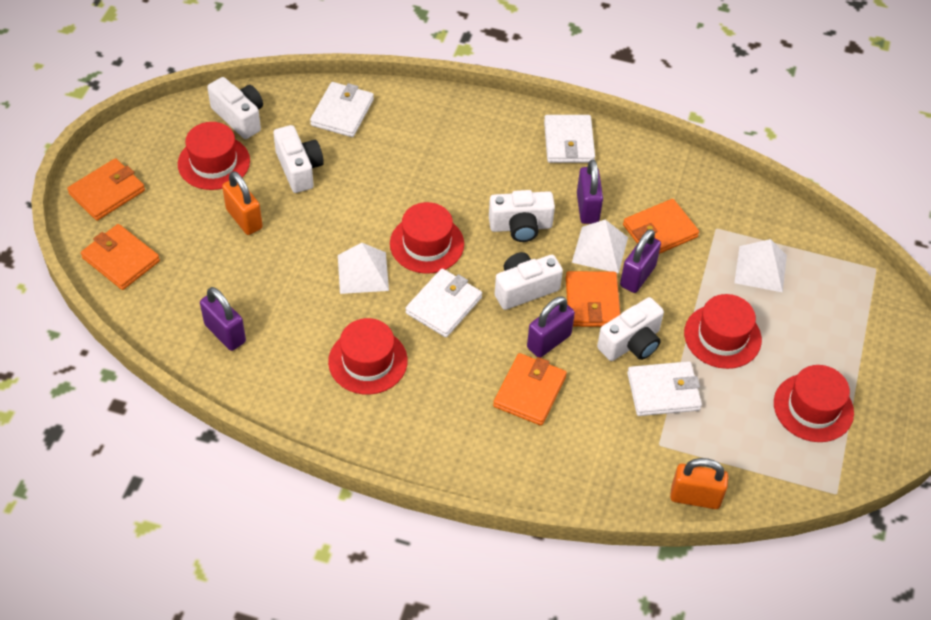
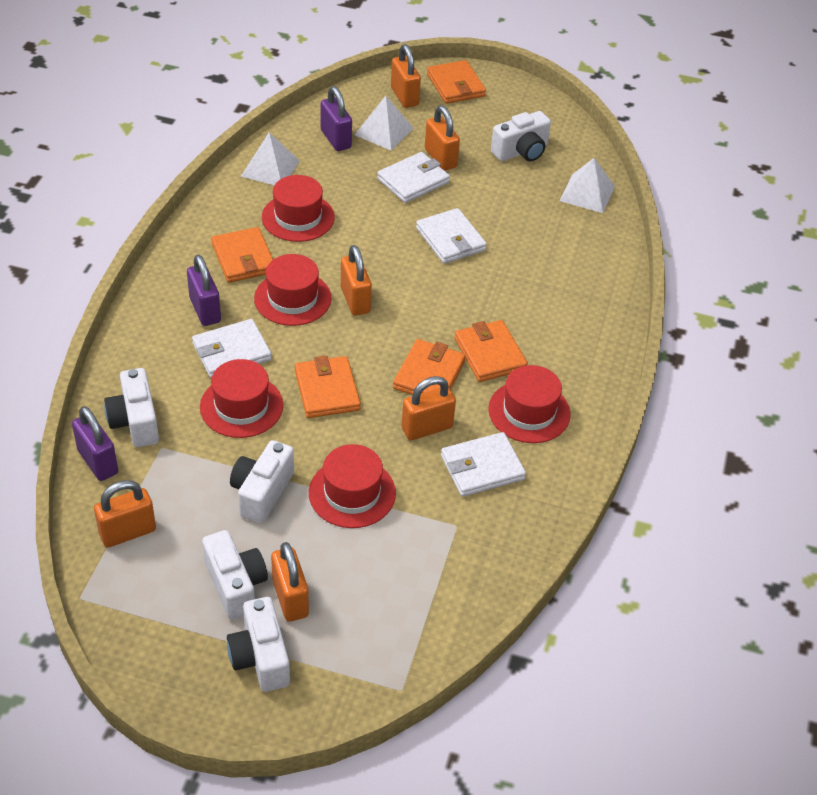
orange padlock: [222,171,263,235] [670,458,728,509] = 2 -> [94,480,156,548] [271,542,309,622] [341,245,372,316] [391,44,421,108] [401,376,456,440] [425,105,460,171] = 6
purple padlock: [200,287,246,351] [527,296,575,358] [577,159,603,224] [620,229,661,293] = 4 -> [72,406,118,481] [187,255,221,326] [321,86,352,151] = 3

